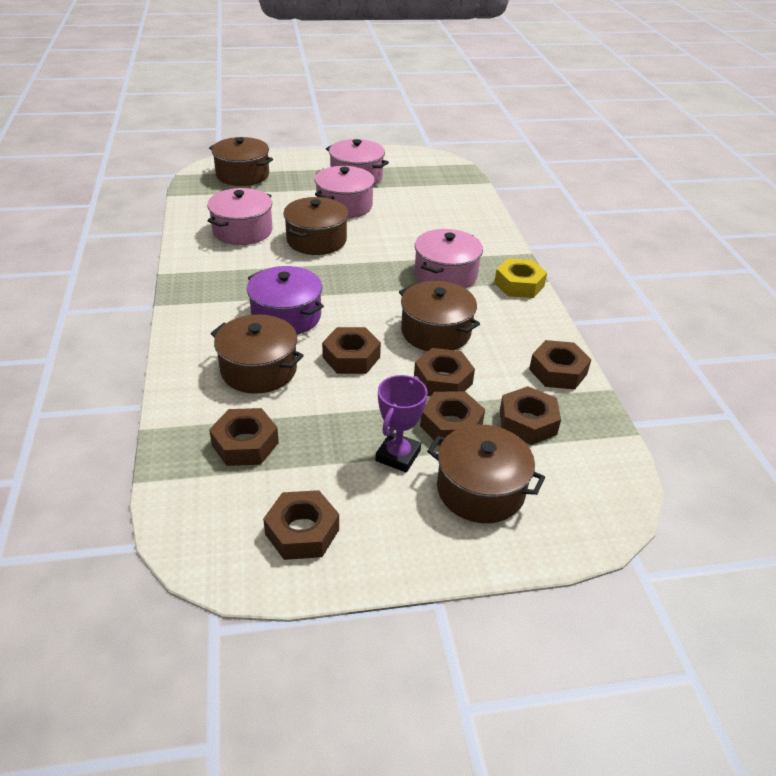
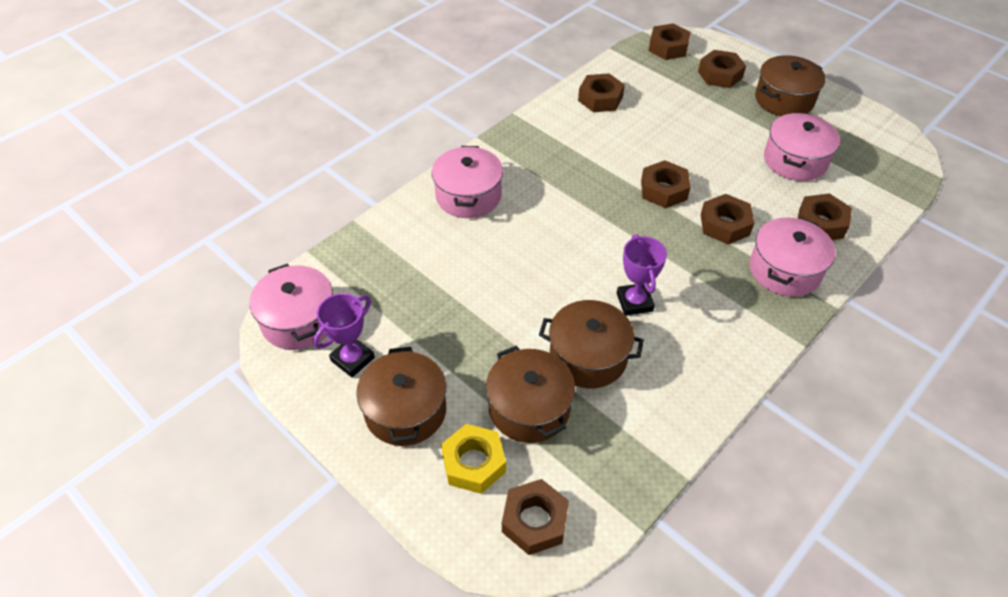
brown pot: [209,137,273,186] [211,314,304,394] [283,197,348,255] [399,281,480,351] [427,425,545,523] = 5 -> [356,347,446,446] [486,346,575,443] [539,300,644,389] [755,55,826,116] = 4
purple pot: [247,266,324,335] = 1 -> none = 0
purple trophy: [376,375,428,473] = 1 -> [313,293,375,377] [617,234,667,316] = 2

